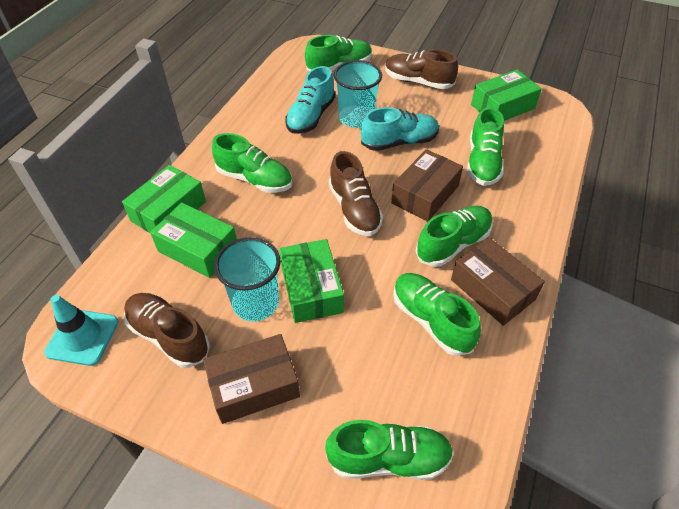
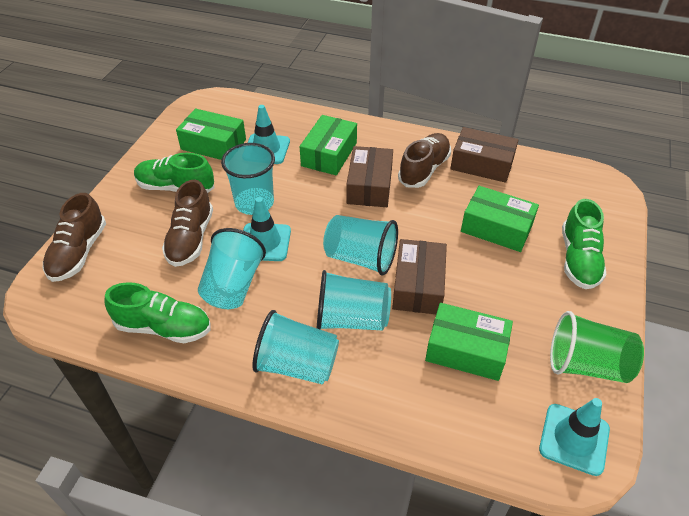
green cup: none = 0 -> [550,311,644,383] = 1
green shoe: [212,133,292,193] [305,35,372,71] [325,420,454,480] [393,273,481,356] [416,206,493,267] [467,107,504,186] = 6 -> [104,282,211,343] [134,153,215,193] [562,199,607,289] = 3
turquoise cup: [214,237,281,322] [334,60,382,128] = 2 -> [198,228,266,309] [221,143,275,215] [252,310,339,385] [317,270,391,331] [323,215,398,276] = 5
turquoise shoe: [285,66,335,134] [361,107,439,151] = 2 -> none = 0
turquoise traffic cone: [44,295,118,366] = 1 -> [243,197,291,261] [248,105,290,164] [539,398,610,476] = 3

